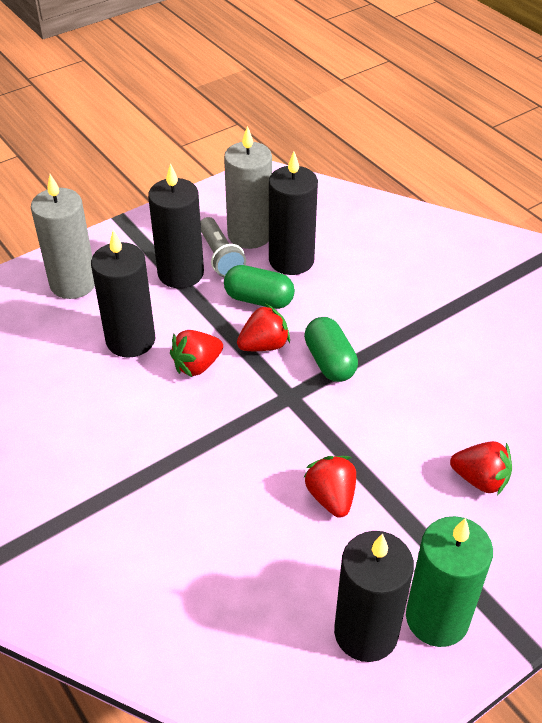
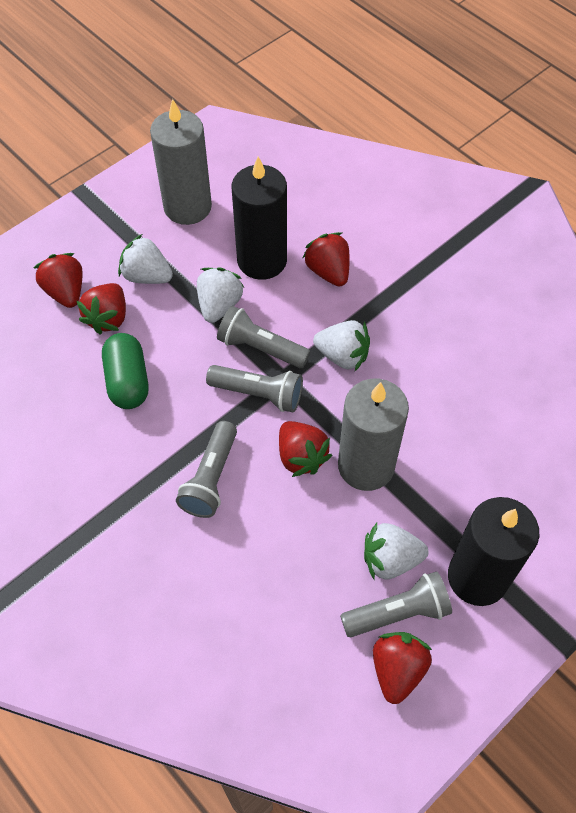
black candle: [91,230,155,358] [148,163,204,288] [269,152,318,275] [334,531,414,662] = 4 -> [232,157,287,280] [448,497,539,606] = 2
green candle: [406,516,493,647] = 1 -> none = 0
green capsule: [224,265,295,309] [304,317,358,382] = 2 -> [102,333,148,409] = 1
grey flashlight: [201,217,246,277] = 1 -> [176,421,237,518] [206,365,303,413] [217,306,310,368] [340,571,452,637] = 4
red strawberry: [170,330,223,377] [237,304,290,351] [304,456,356,518] [450,441,512,496] = 4 -> [34,253,83,308] [77,283,126,334] [279,421,332,477] [303,232,350,287] [373,632,432,704] = 5
white strawberry: none = 0 -> [118,234,173,284] [197,267,244,323] [313,320,370,371] [364,523,428,579] = 4

